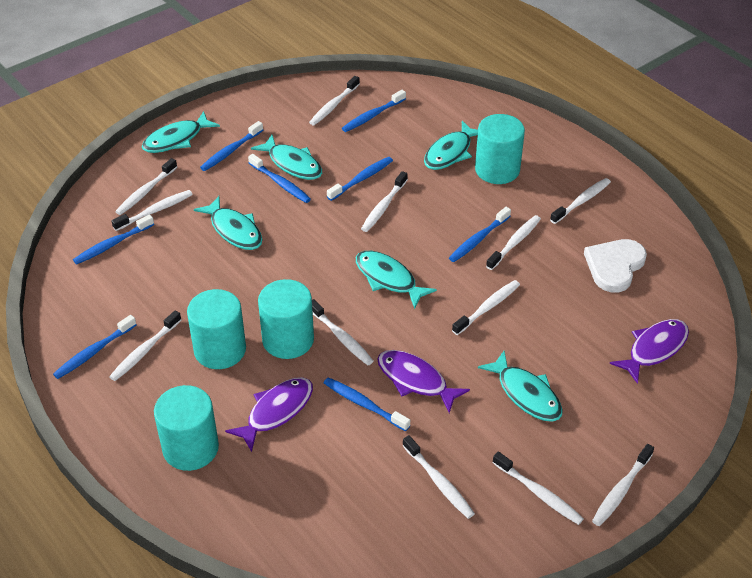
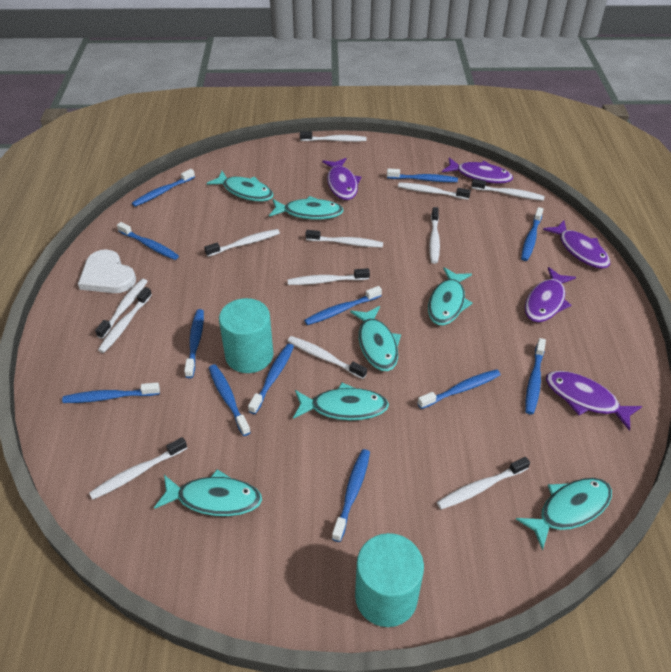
blue toothbrush: [53,315,136,379] [73,214,154,265] [200,121,263,171] [248,154,311,203] [324,377,410,431] [327,157,393,201] [342,90,406,132] [449,207,511,262] = 8 -> [62,382,160,403] [117,222,179,260] [132,169,195,207] [184,309,204,378] [209,364,251,436] [248,344,294,414] [304,286,382,325] [332,449,370,542] [387,168,458,182] [417,369,501,409] [521,207,543,261] [525,338,546,415] = 12
purple fish: [225,377,313,452] [377,350,470,413] [610,319,689,384] = 3 -> [322,158,361,200] [442,158,513,184] [525,267,576,322] [543,221,610,269] [546,371,642,431] = 5
turquoise cylinder: [154,385,219,471] [187,289,246,369] [258,279,314,359] [475,114,525,184] = 4 -> [219,298,274,373] [355,533,424,627] = 2
turquoise fish: [142,111,220,153] [194,196,263,250] [251,135,322,180] [356,251,437,309] [424,121,478,170] [478,351,562,422] = 6 -> [154,469,262,516] [207,171,273,202] [269,196,344,220] [293,382,389,420] [350,306,401,371] [428,267,473,325] [516,478,612,550] = 7

